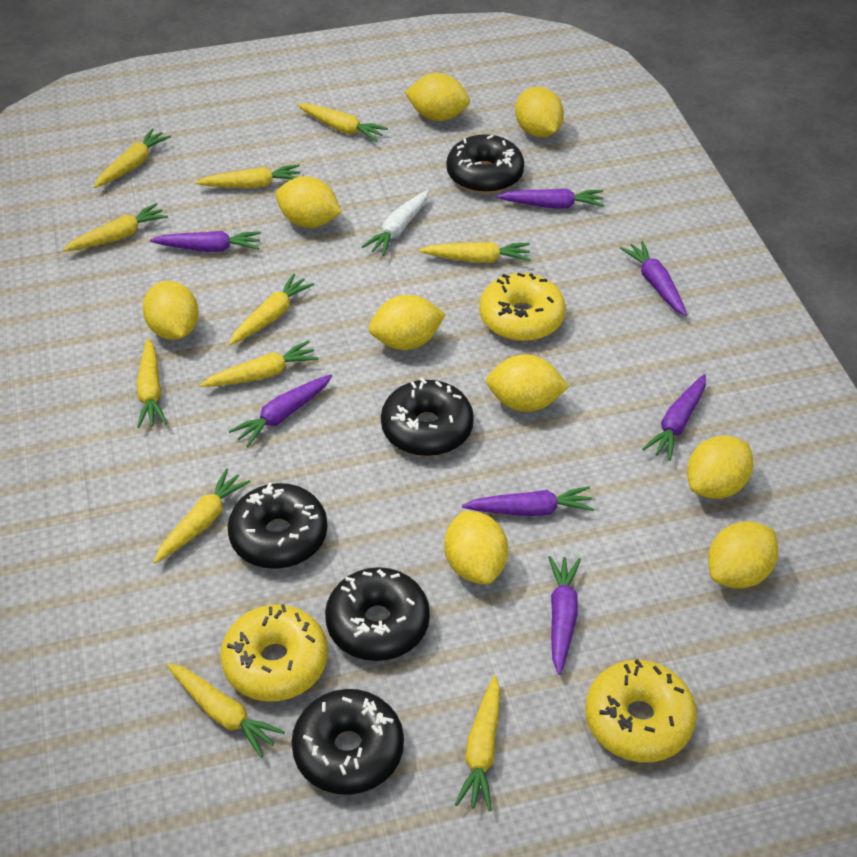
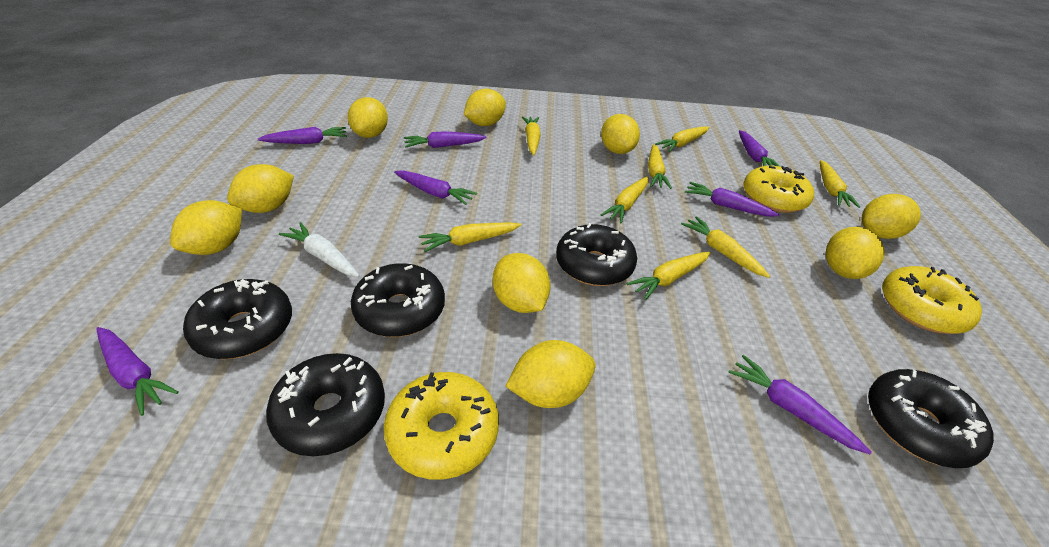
yellow carrot: [63,203,168,251] [94,128,171,188] [137,338,167,428] [154,468,250,564] [167,663,285,758] [195,164,301,188] [200,341,319,387] [229,274,314,345] [297,103,388,142] [419,242,531,263] [455,675,500,811] = 11 -> [419,223,521,252] [522,116,541,155] [601,177,648,223] [626,252,711,300] [648,144,672,189] [655,126,709,152] [681,216,770,278] [820,160,860,208] = 8

